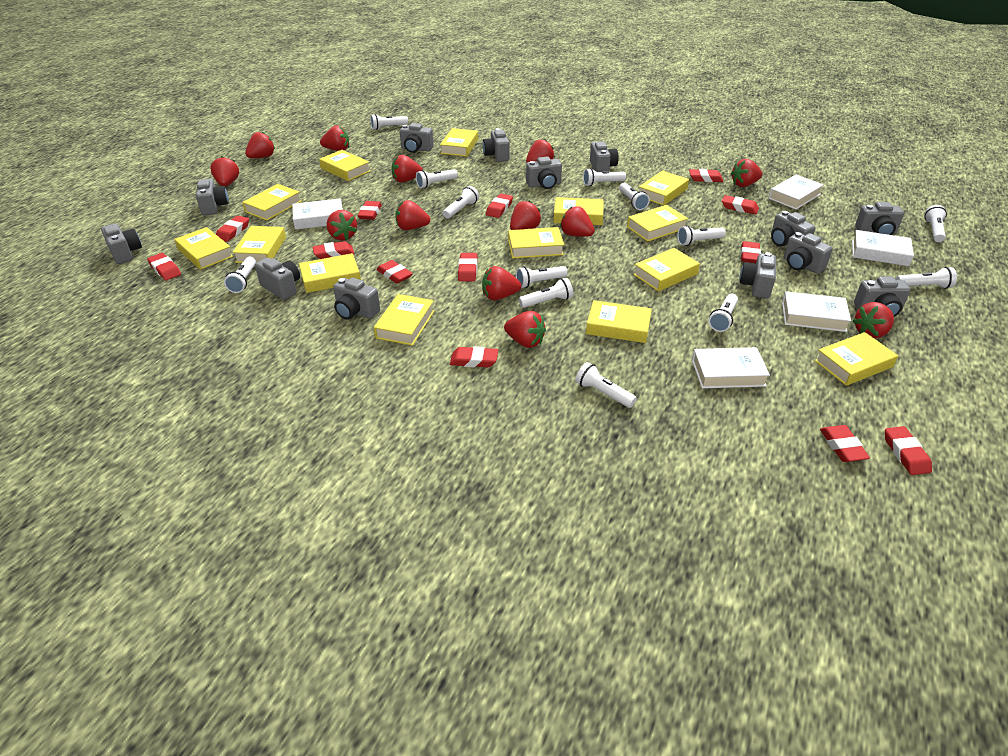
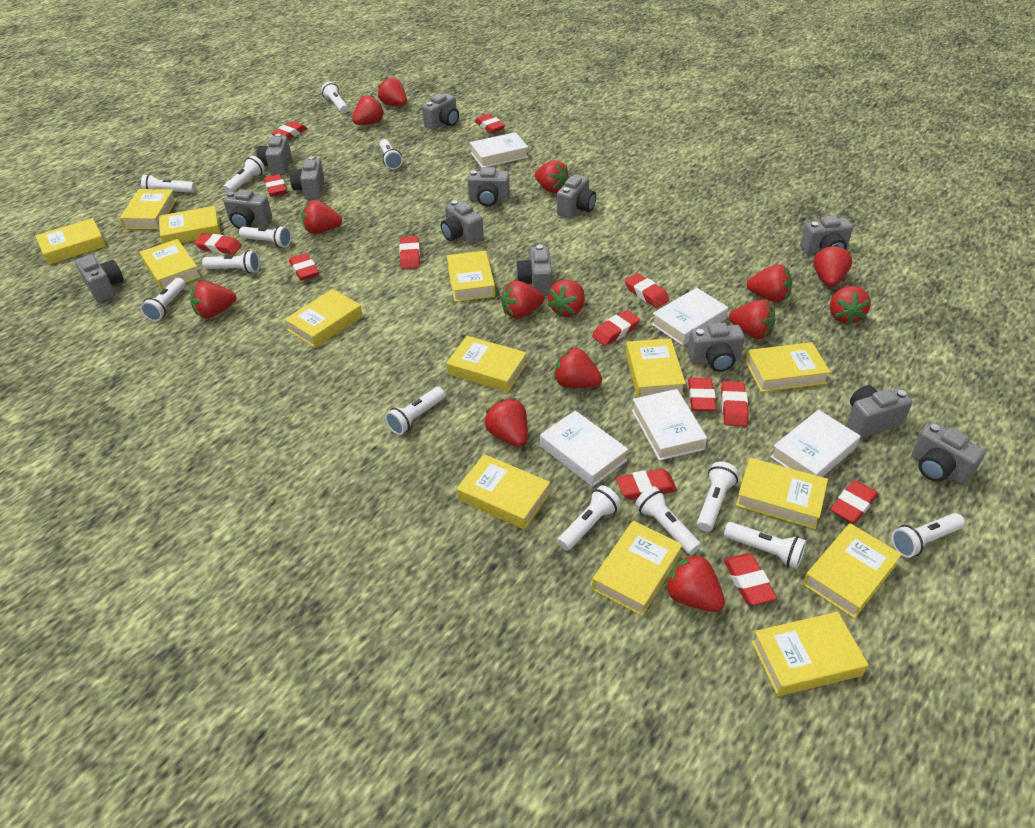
red strawberry: [210,156,239,186] [245,132,275,158] [320,125,349,151] [327,210,357,241] [391,155,423,182] [395,200,430,230] [482,266,521,300] [504,311,546,348] [510,201,542,230] [526,139,555,163] [560,206,595,237] [731,159,762,187] [853,302,894,339] = 13 -> [190,281,236,319] [302,200,342,234] [352,95,384,125] [378,77,407,106] [484,398,528,447] [501,280,544,319] [535,160,569,193] [547,280,584,317] [554,347,602,388] [665,553,725,612] [729,300,776,339] [746,264,792,303] [813,245,852,287] [830,286,871,325] = 14

